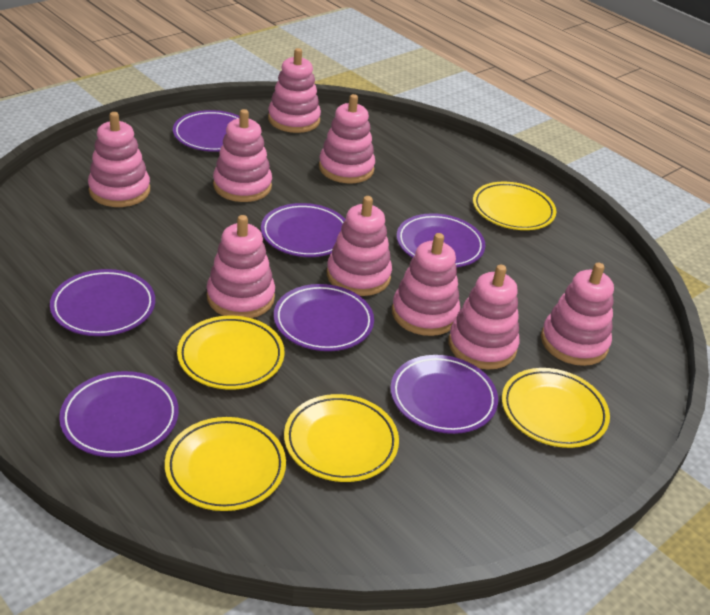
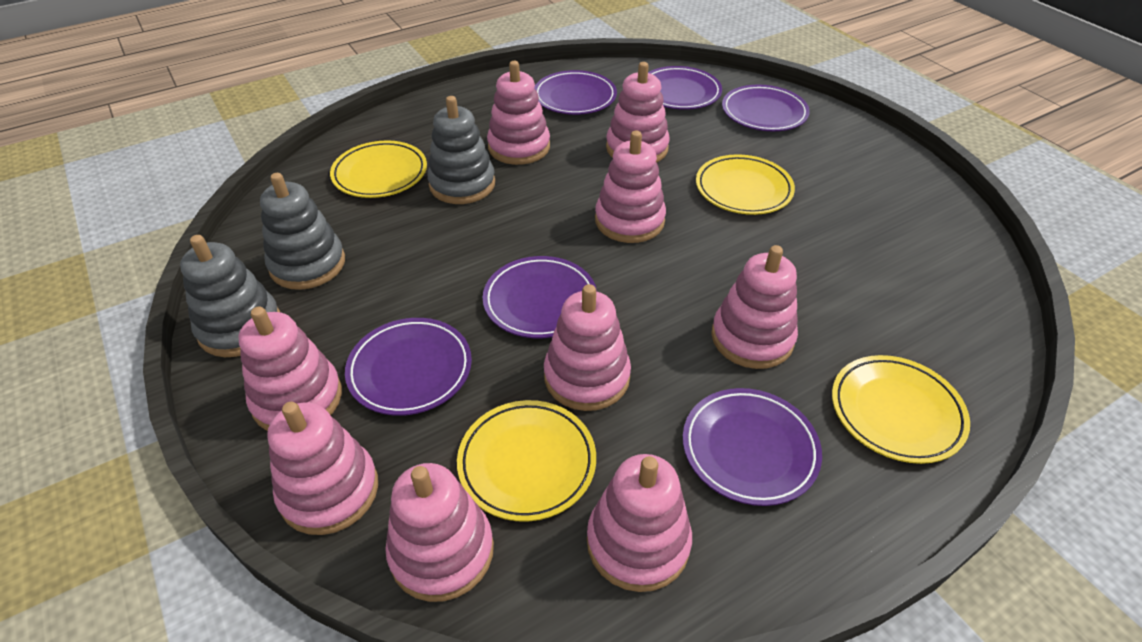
grey stacking toy: none = 0 -> [180,235,280,357] [260,173,345,290] [427,96,495,204] = 3
purple plate: [50,269,155,336] [59,371,179,457] [173,110,240,152] [261,203,346,257] [274,284,374,351] [390,355,498,434] [397,213,485,267] = 7 -> [345,318,472,416] [483,256,597,338] [534,70,617,115] [648,66,722,110] [683,388,822,506] [722,85,810,131] = 6
yellow plate: [165,417,286,511] [177,316,285,390] [284,394,399,482] [473,182,556,230] [502,368,610,448] = 5 -> [330,140,427,198] [457,400,596,522] [696,154,795,215] [832,355,970,464] = 4

